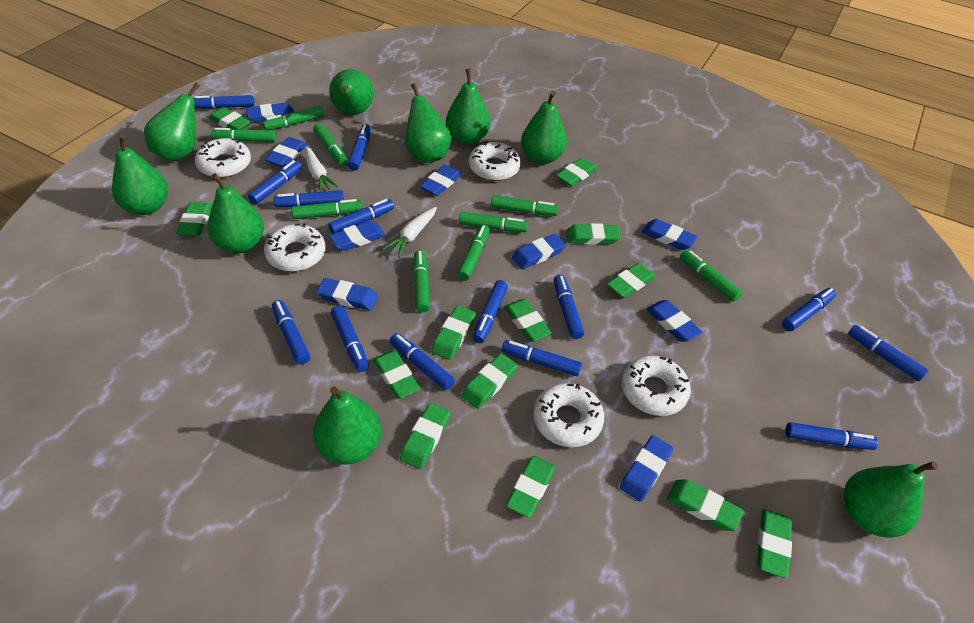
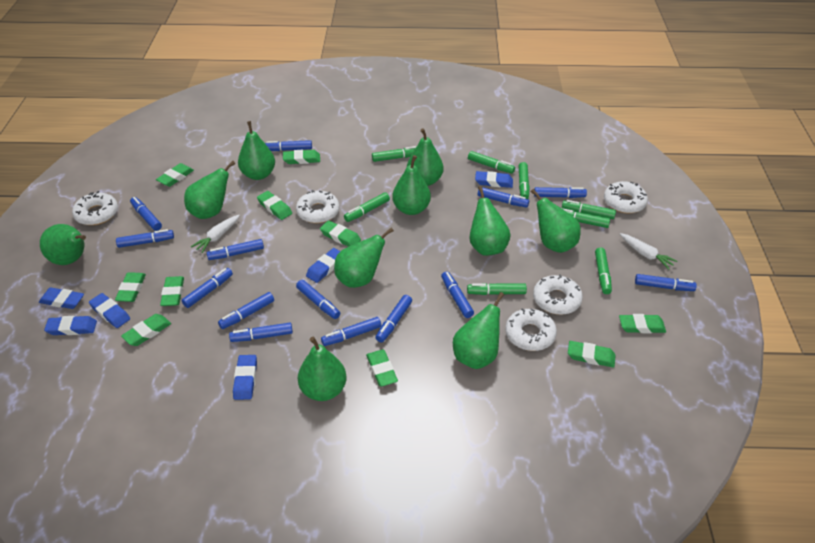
blue eraser: [246,103,294,123] [265,137,307,167] [317,278,378,311] [329,221,385,251] [420,165,462,196] [512,234,566,269] [620,435,673,502] [642,219,697,250] [646,300,702,342] = 9 -> [39,287,84,309] [44,316,97,335] [89,293,130,328] [233,355,257,400] [306,248,340,283] [475,171,513,188] = 6
green eraser: [176,202,212,236] [209,107,251,130] [373,350,420,399] [400,403,451,469] [431,306,476,360] [461,353,518,409] [504,299,552,342] [506,456,556,518] [556,158,597,187] [566,223,621,245] [607,263,656,298] [667,479,744,531] [757,509,792,579] = 13 -> [115,272,146,302] [121,314,171,346] [156,163,194,187] [160,276,184,306] [257,191,292,220] [283,150,320,164] [320,220,361,247] [366,350,398,387] [568,341,616,368] [619,314,666,333] = 10
green marker: [211,128,276,142] [263,106,324,130] [291,199,362,219] [313,123,348,166] [413,250,430,313] [457,225,490,281] [459,212,528,232] [491,195,558,216] [680,250,742,302] = 9 -> [344,192,390,222] [372,146,417,162] [467,283,527,295] [468,151,515,174] [519,162,530,199] [562,200,616,219] [562,208,610,228] [595,248,612,294] = 8
green pear: [112,134,168,215] [144,83,200,161] [208,173,264,253] [313,386,381,465] [329,69,374,115] [405,83,451,163] [446,69,491,145] [521,91,567,164] [844,461,938,537] = 9 -> [40,224,86,265] [184,161,236,219] [238,121,275,180] [298,337,347,401] [334,228,394,288] [392,155,431,215] [407,128,443,186] [453,292,504,369] [469,186,511,256] [531,189,581,253] = 10

